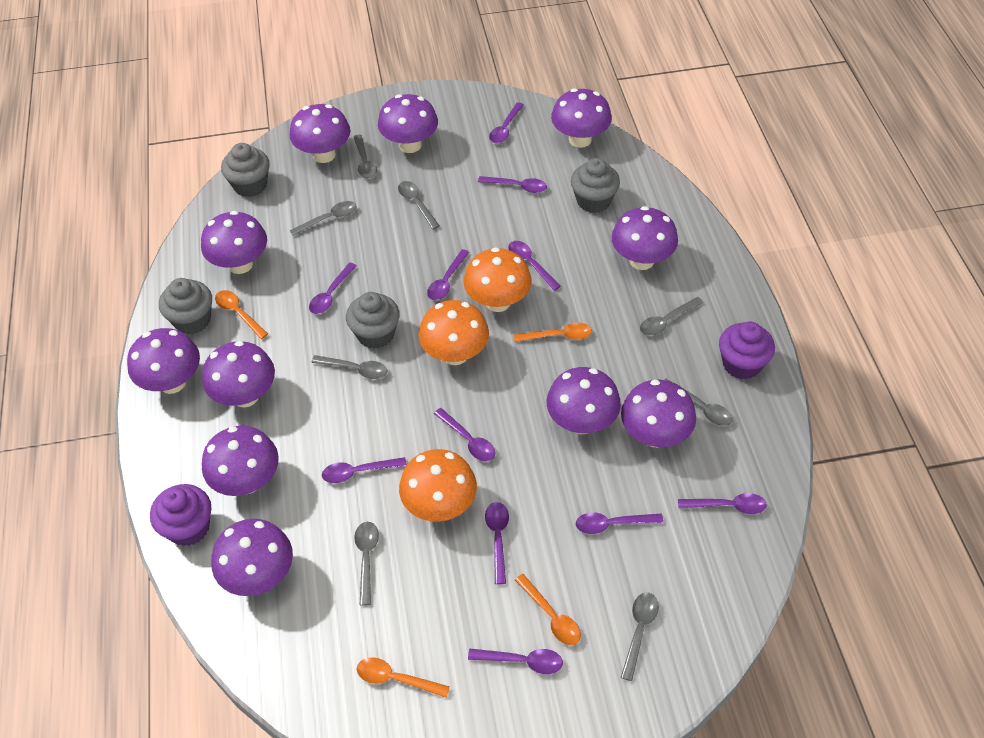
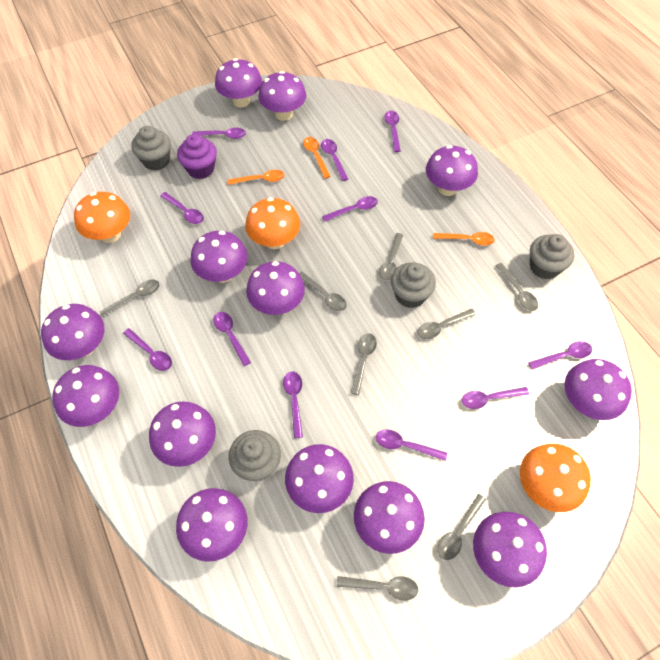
orange spoon: [215,290,268,339] [356,657,450,698] [514,323,592,342] [515,574,581,645] = 4 -> [228,170,285,185] [303,137,331,179] [433,232,495,245] = 3
purple cupcake: [150,484,211,546] [719,322,775,379] = 2 -> [177,134,217,179] = 1
purple mushroom: [127,328,200,394] [201,211,267,274] [202,341,275,408] [202,426,279,496] [212,519,293,596] [290,104,350,163] [378,94,438,153] [547,367,621,434] [551,88,612,148] [612,206,678,270] [621,380,696,447] = 11 -> [41,304,105,360] [52,365,119,427] [149,401,216,467] [176,488,248,562] [191,231,248,283] [215,58,262,108] [246,261,305,315] [258,71,306,121] [285,444,354,513] [354,481,425,554] [426,145,478,196] [473,512,547,588] [565,359,632,420] = 13

